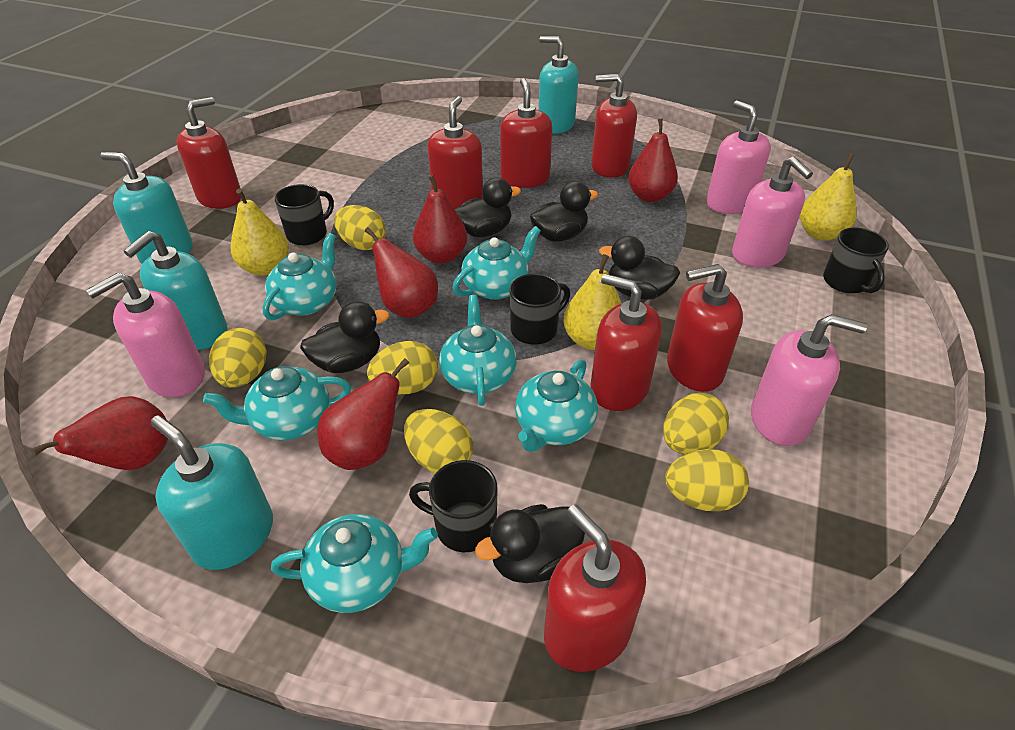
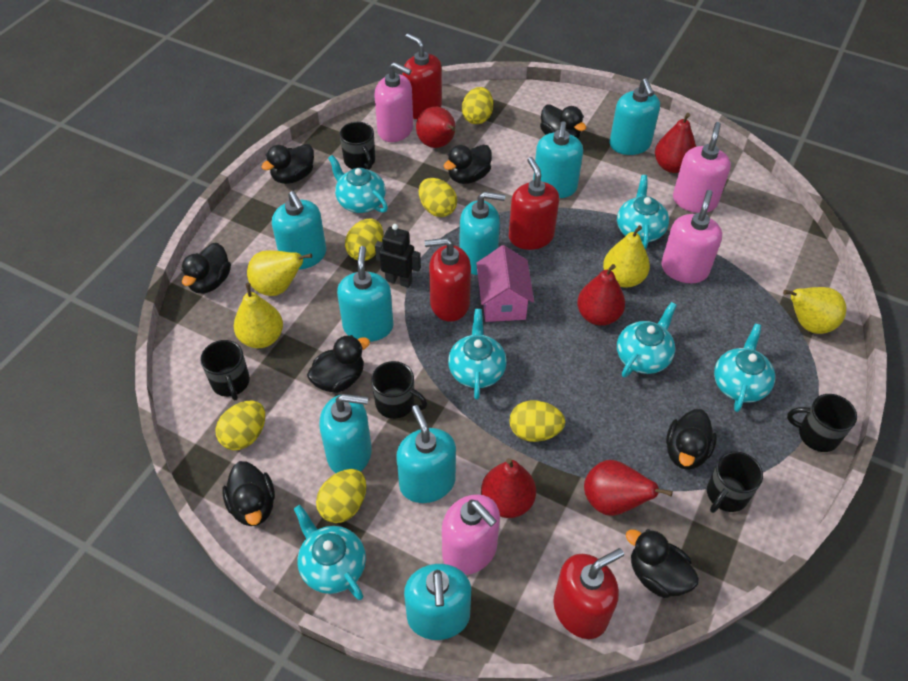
black duck: [300,301,390,373] [454,177,521,237] [475,504,585,583] [530,181,598,242] [599,236,680,300] = 5 -> [181,243,231,293] [222,461,275,526] [261,144,314,184] [307,335,370,393] [443,145,492,184] [540,104,586,138] [626,529,699,598] [666,409,717,470] = 8
black mug: [275,184,334,245] [409,460,498,552] [509,274,570,345] [823,227,889,294] = 4 -> [200,340,250,400] [340,122,375,169] [371,361,427,419] [707,452,763,513] [787,394,857,452] = 5
black robot: none = 0 -> [375,224,421,288] = 1
pink house: none = 0 -> [476,245,534,322] = 1
red soap dispenser: [177,97,241,209] [427,96,483,208] [500,78,552,188] [544,505,646,672] [590,274,662,411] [591,74,637,178] [667,264,743,392] = 7 -> [402,33,442,119] [424,238,471,322] [509,157,559,250] [553,548,624,639] = 4
turquoise soap dispenser: [101,152,192,264] [123,231,227,350] [151,415,273,570] [538,36,579,134] = 4 -> [272,191,326,269] [319,394,372,473] [337,246,394,342] [396,405,456,503] [404,564,471,640] [459,192,505,275] [533,121,583,198] [610,78,660,155] = 8
yellow pear: [231,189,289,276] [563,254,621,350] [800,153,856,241] = 3 -> [234,283,283,348] [247,250,312,296] [603,225,650,288] [783,287,846,334] = 4

